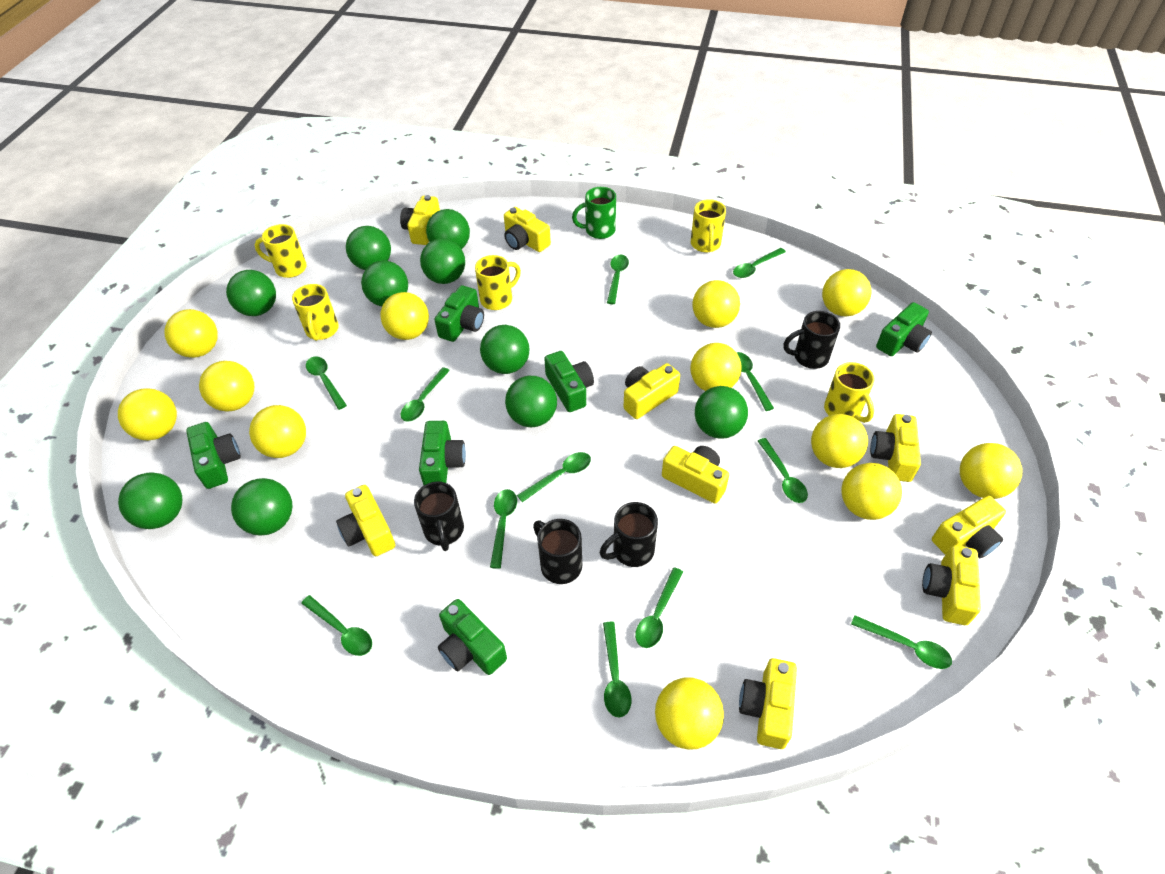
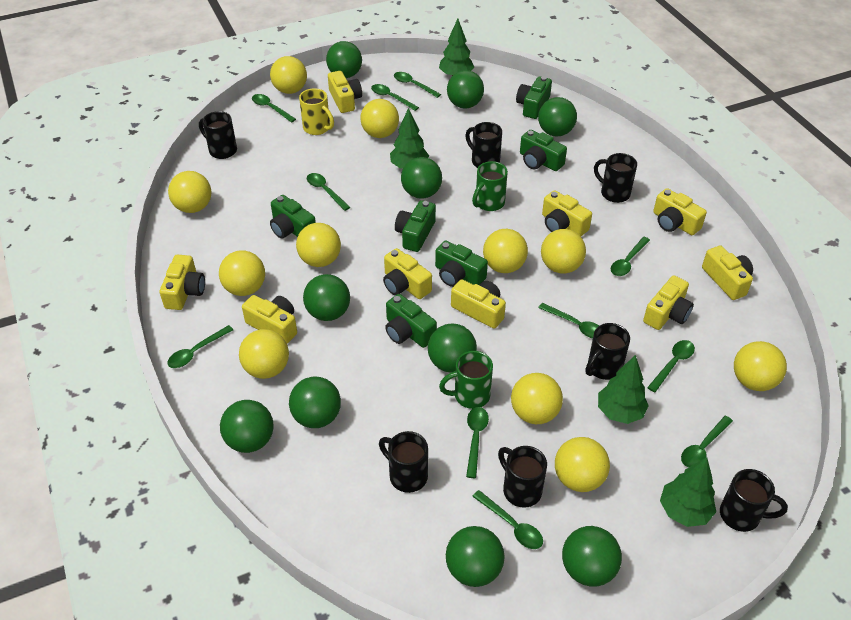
black mug: [414,481,464,551] [533,519,582,584] [600,502,658,567] [783,311,840,369] = 4 -> [199,111,237,159] [379,431,428,493] [465,122,502,168] [498,446,547,508] [585,323,630,380] [594,153,637,203] [720,469,788,532] = 7
green mug: [572,187,616,239] = 1 -> [439,351,493,409] [472,161,508,211] = 2
green spoon: [301,595,372,656] [306,356,347,410] [401,367,450,422] [490,489,517,569] [517,452,591,502] [603,622,631,717] [607,255,629,304] [635,567,683,648] [733,248,786,278] [736,352,774,411] [758,438,808,503] [851,615,952,669] = 12 -> [167,325,233,368] [252,94,296,122] [307,173,350,211] [371,84,419,111] [394,72,441,98] [466,407,489,478] [472,490,543,549] [538,303,599,338] [611,237,650,276] [647,340,695,392] [681,416,733,467] = 11
green tree: none = 0 -> [390,108,429,169] [439,19,474,76] [598,355,649,424] [660,457,716,527] = 4
yellow ball: [118,388,177,440] [164,309,218,358] [199,361,254,411] [249,405,306,458] [380,292,429,340] [655,677,724,750] [690,343,742,391] [692,280,740,328] [811,414,868,468] [822,269,871,316] [841,463,902,520] [960,443,1022,499] = 12 -> [168,171,211,213] [219,250,265,296] [239,329,289,379] [270,56,307,94] [296,223,341,267] [360,99,399,138] [483,229,528,273] [511,373,563,424] [541,229,586,274] [555,437,610,492] [734,341,787,391] = 11
yellow mug: [254,224,307,278] [292,284,339,341] [475,255,521,310] [691,199,726,252] [824,362,875,423] = 5 -> [299,88,334,135] = 1

